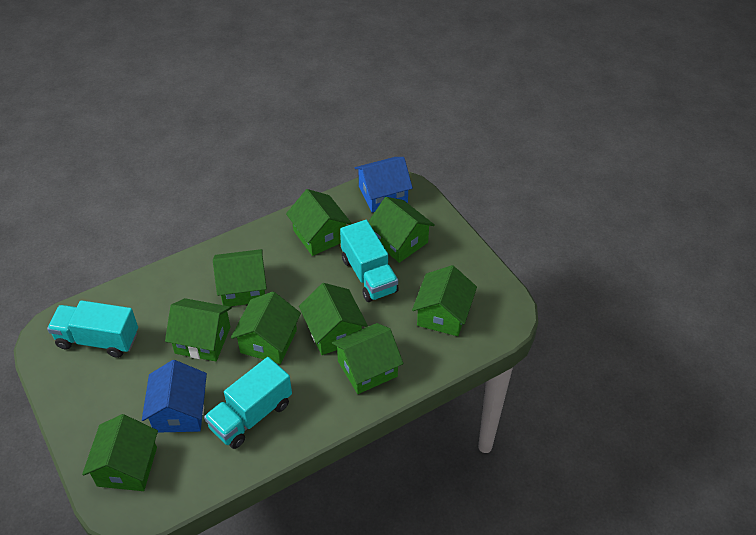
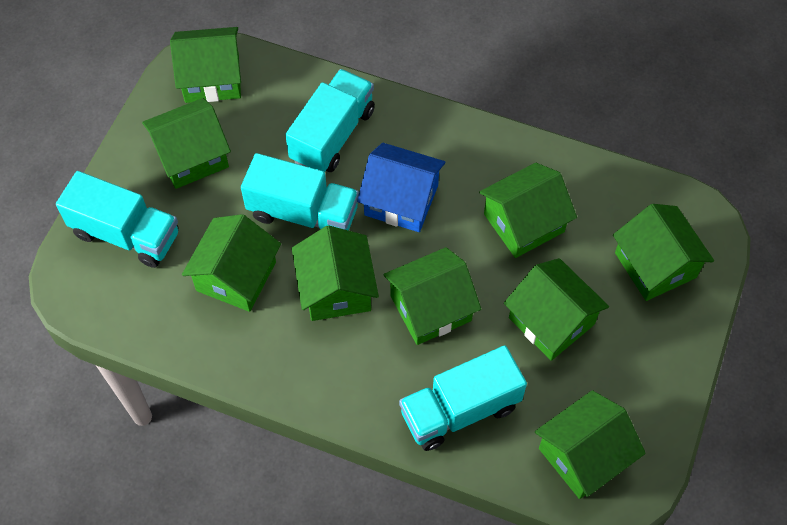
blue house: [142,360,207,433] [355,157,413,213] = 2 -> [357,143,445,232] = 1
turquoise truck: [47,300,138,358] [204,357,292,449] [340,220,399,302] = 3 -> [56,171,179,268] [241,153,359,231] [285,69,375,172] [399,345,527,451] = 4

